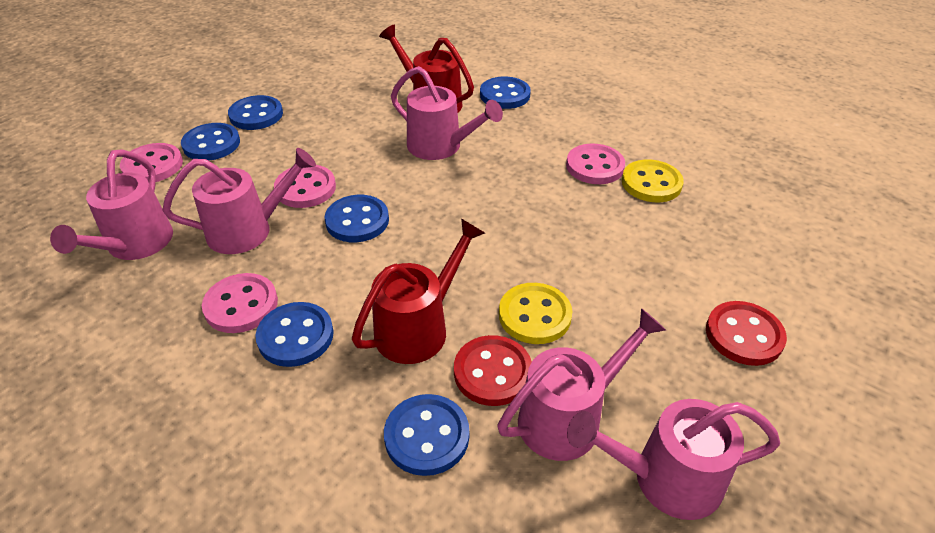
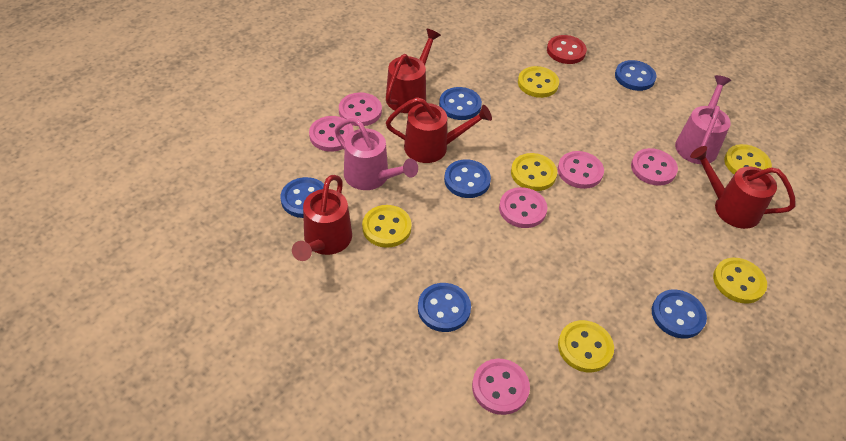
pink button: [120,143,183,182] [202,273,278,333] [274,165,336,208] [566,144,625,184] = 4 -> [309,116,354,152] [339,93,382,126] [472,359,530,415] [499,187,547,228] [558,151,604,189] [631,148,678,186] = 6
pink watering can: [50,149,173,260] [163,148,316,254] [391,66,503,160] [497,308,666,461] [567,399,780,520] = 5 -> [335,118,418,190] [675,75,731,164] = 2
red button: [454,335,532,406] [706,301,787,366] = 2 -> [547,35,587,64] = 1
red watering can: [352,219,485,364] [379,25,474,112] = 2 -> [292,175,352,261] [386,29,441,113] [386,97,492,163] [690,146,795,229] = 4
yellow button: [499,283,572,344] [622,159,684,202] = 2 -> [362,205,412,248] [511,153,557,191] [518,66,559,98] [558,320,614,372] [713,258,767,304] [724,144,772,174] = 6

